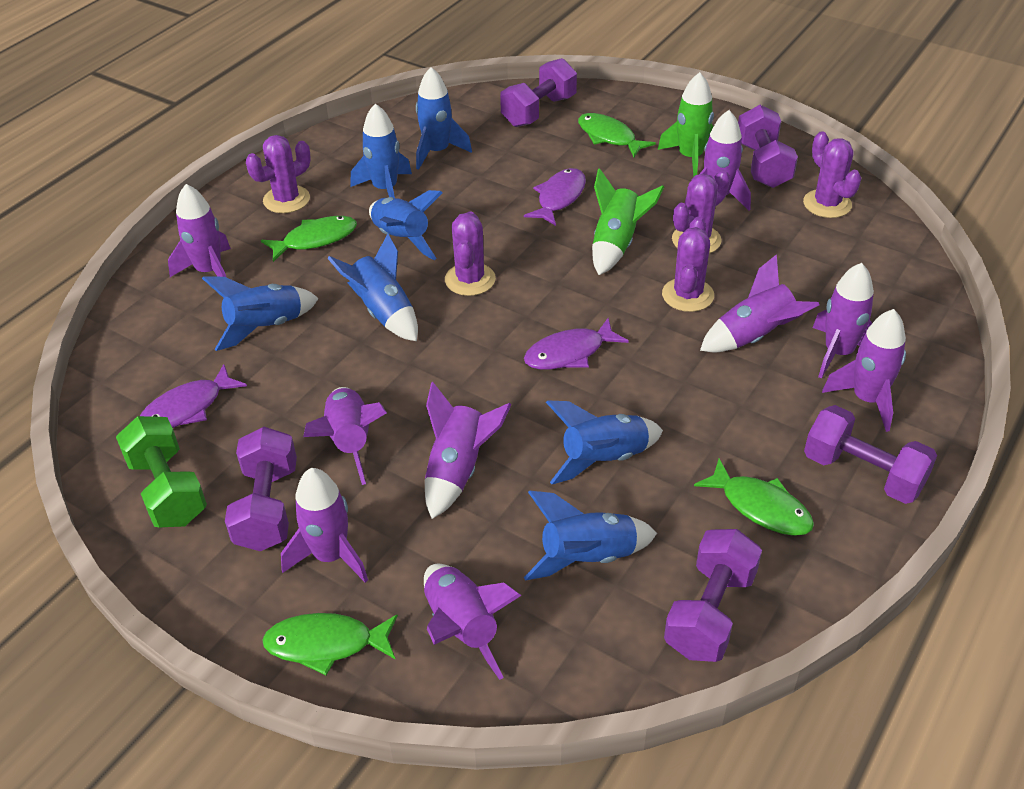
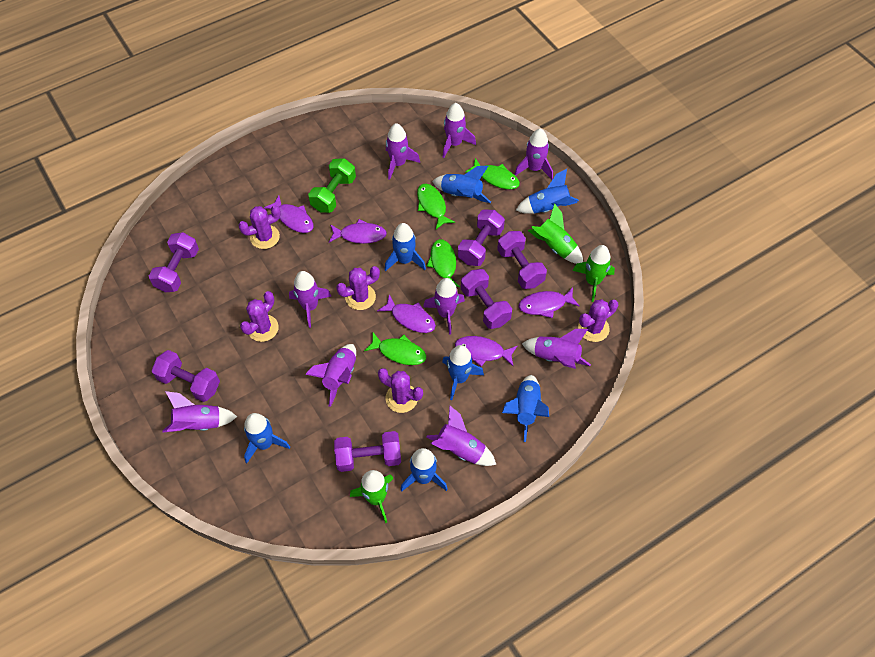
green rocket: [592,168,664,275] [658,72,714,176] = 2 -> [350,470,394,523] [528,203,583,264] [573,245,615,302] = 3
purple dumbbell: [225,427,297,551] [500,58,577,127] [664,529,762,662] [738,105,798,188] [804,405,937,504] = 5 -> [149,232,199,292] [152,350,220,402] [334,431,401,472] [458,209,505,266] [461,269,512,329] [497,231,547,289] = 6
purple fish: [140,364,247,428] [524,168,586,226] [524,318,629,370] = 3 -> [264,195,313,233] [329,219,387,244] [377,294,436,333] [455,336,517,366] [519,288,580,318] = 5

